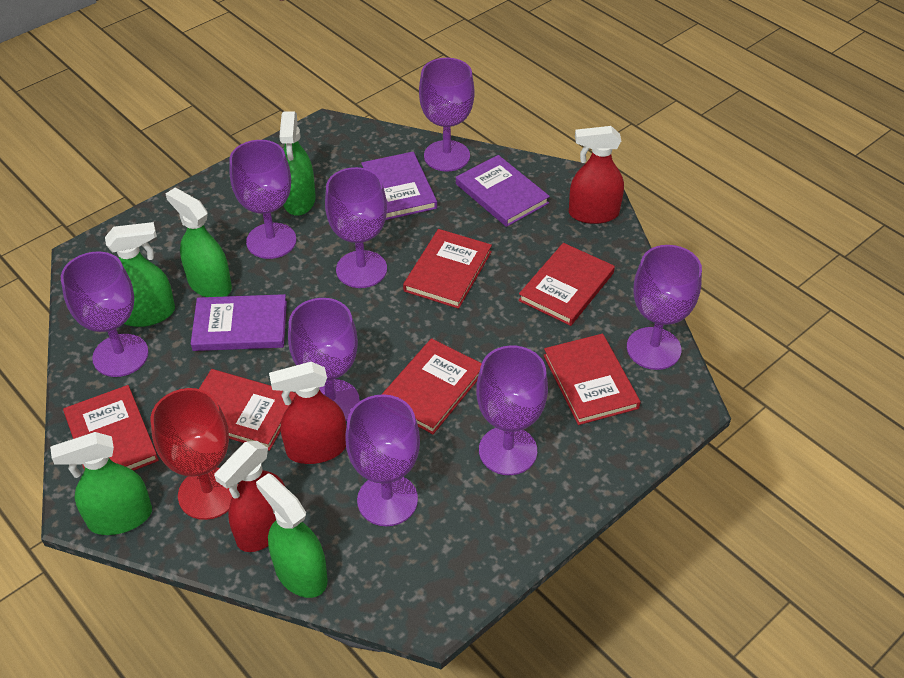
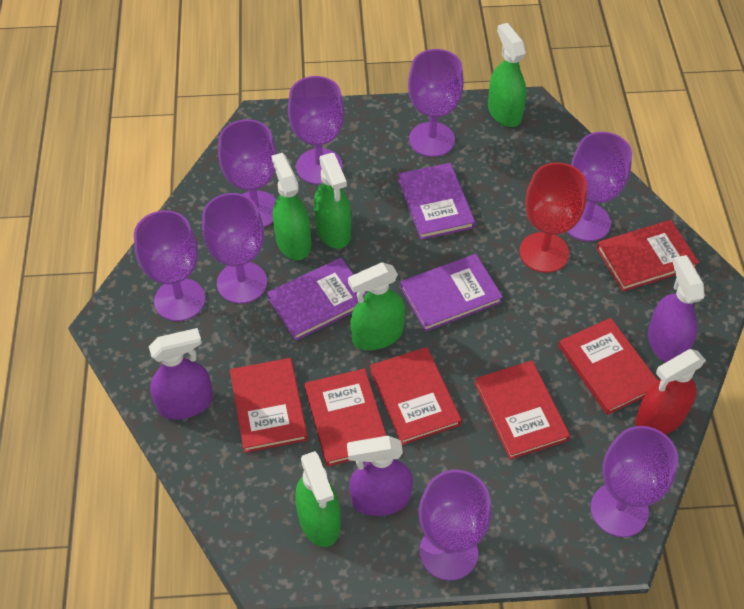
purple spray bottle: none = 0 -> [149,328,213,420] [347,436,413,516] [648,255,705,363] = 3
red spray bottle: [214,441,285,552] [269,362,346,464] [569,126,624,224] = 3 -> [635,349,706,434] = 1

